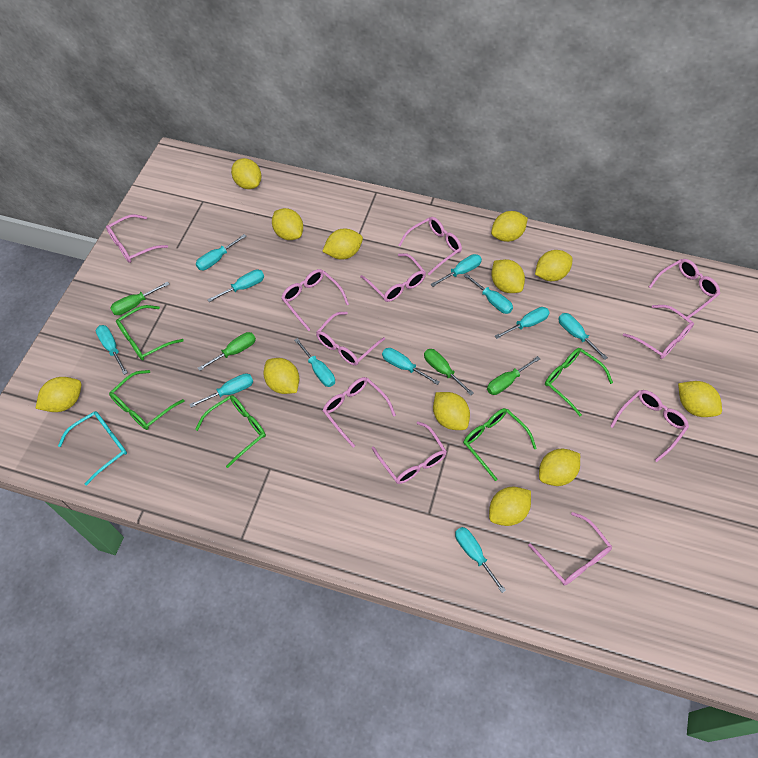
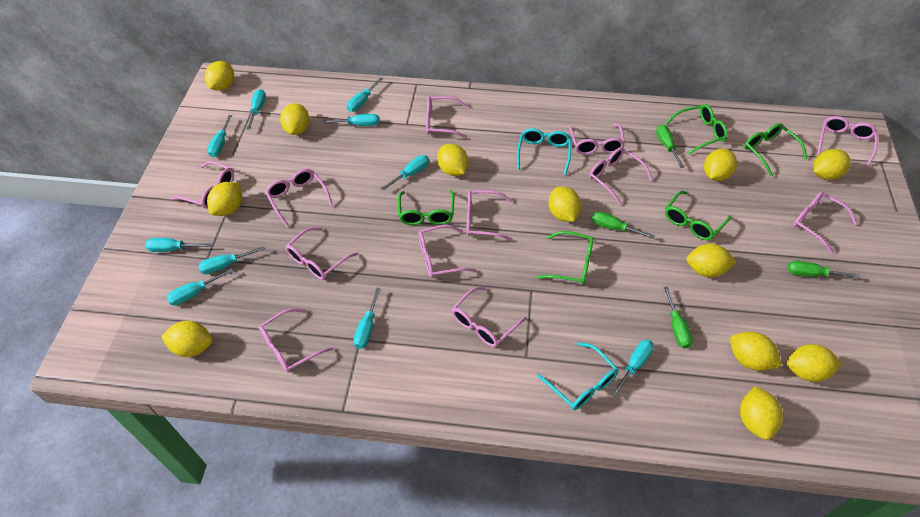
pink glasses: [106,214,168,263] [281,269,349,331] [316,312,385,366] [323,377,396,448] [360,253,426,302] [372,421,447,484] [399,217,462,275] [528,512,612,586] [610,390,689,462] [623,305,694,359] [649,259,720,319] = 11 -> [172,161,234,209] [259,308,333,373] [265,169,333,227] [285,227,358,280] [418,225,476,278] [426,96,467,138] [452,287,527,347] [467,190,512,241] [569,124,625,155] [589,147,653,205] [793,191,857,254] [818,116,878,167] = 12
turquoise glasses: [58,411,127,486] = 1 -> [517,128,571,175] [537,342,619,410] = 2
turquoise screwdriver: [96,325,128,375] [189,373,253,408] [196,234,247,270] [207,269,264,302] [294,338,335,387] [382,348,440,385] [430,254,482,287] [455,527,506,593] [464,273,513,314] [495,307,550,339] [558,313,608,360] = 11 -> [145,238,211,252] [167,268,233,306] [198,246,265,274] [207,115,233,157] [246,89,266,130] [323,114,379,126] [347,77,383,112] [353,288,381,349] [381,155,429,191] [611,339,654,397] = 10

